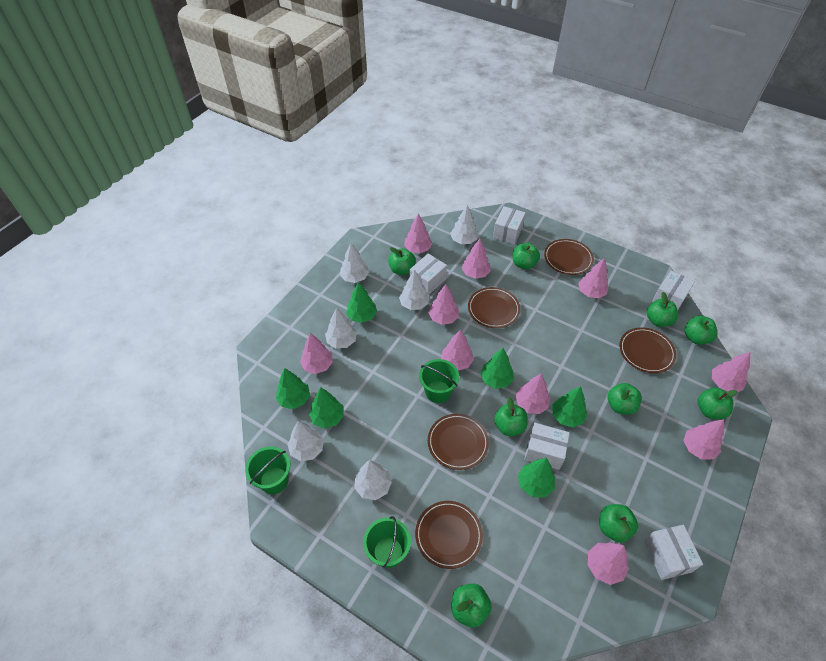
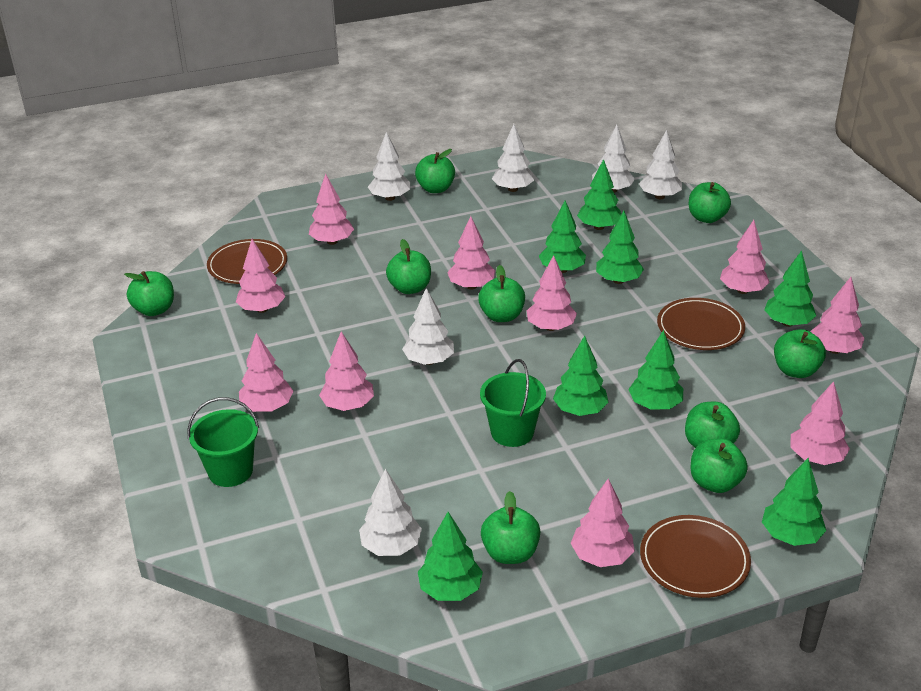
brown plate: [415,501,483,569] [428,414,489,470] [468,287,520,328] [544,239,594,275] [620,327,676,373] = 5 -> [207,239,287,284] [640,515,751,598] [657,298,745,350] = 3
green bucket: [245,447,290,494] [363,516,411,568] [419,359,459,403] = 3 -> [187,397,259,487] [480,359,546,447] = 2
green tree: [276,368,310,409] [309,387,344,428] [346,282,377,323] [480,348,514,389] [518,458,555,498] [553,386,587,428] = 6 -> [418,512,483,601] [539,200,586,273] [553,335,609,416] [577,159,621,230] [596,211,644,284] [628,330,683,410] [762,458,826,546] [764,250,816,327] = 8
white box: [409,254,447,295] [493,206,526,244] [524,423,570,470] [644,525,703,580] [652,270,695,310] = 5 -> none = 0

